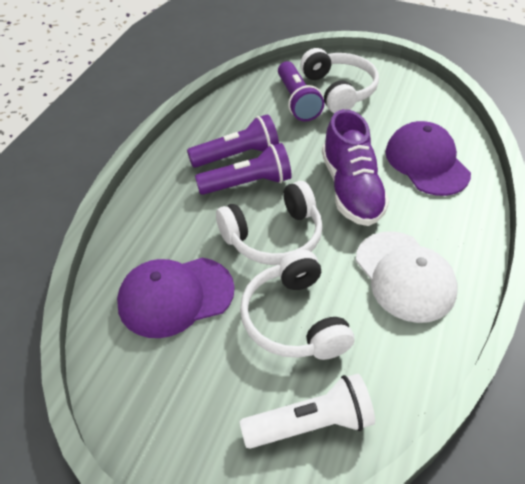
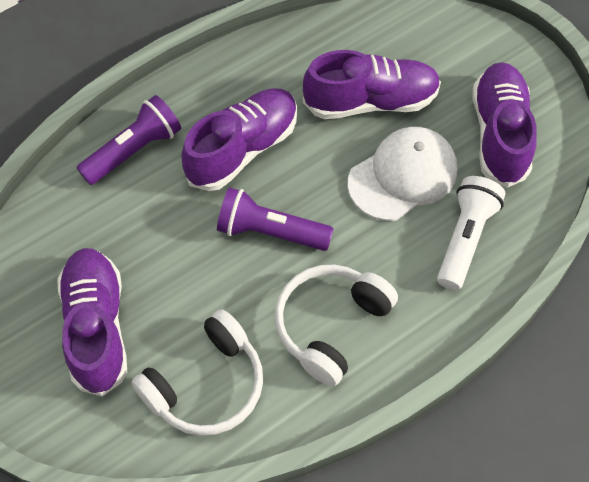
purple cap: [117,258,235,338] [385,121,471,196] = 2 -> none = 0
purple flashlight: [187,114,279,168] [195,143,292,195] [278,61,325,122] = 3 -> [77,95,181,185] [217,187,334,251] = 2
purple shoe: [322,109,389,226] = 1 -> [57,248,127,397] [181,88,297,191] [303,50,441,119] [473,62,537,188] = 4
white headphones: [216,181,323,265] [240,250,354,360] [300,48,379,113] = 3 -> [131,309,263,436] [275,264,398,386] = 2

